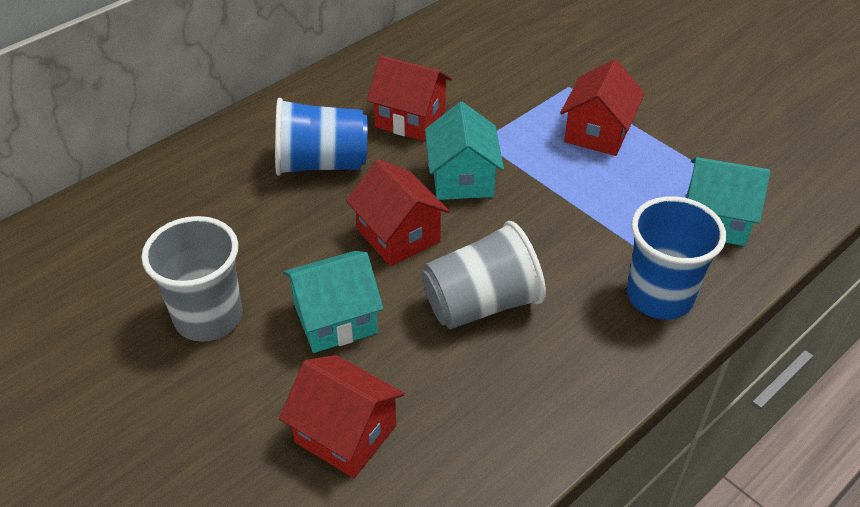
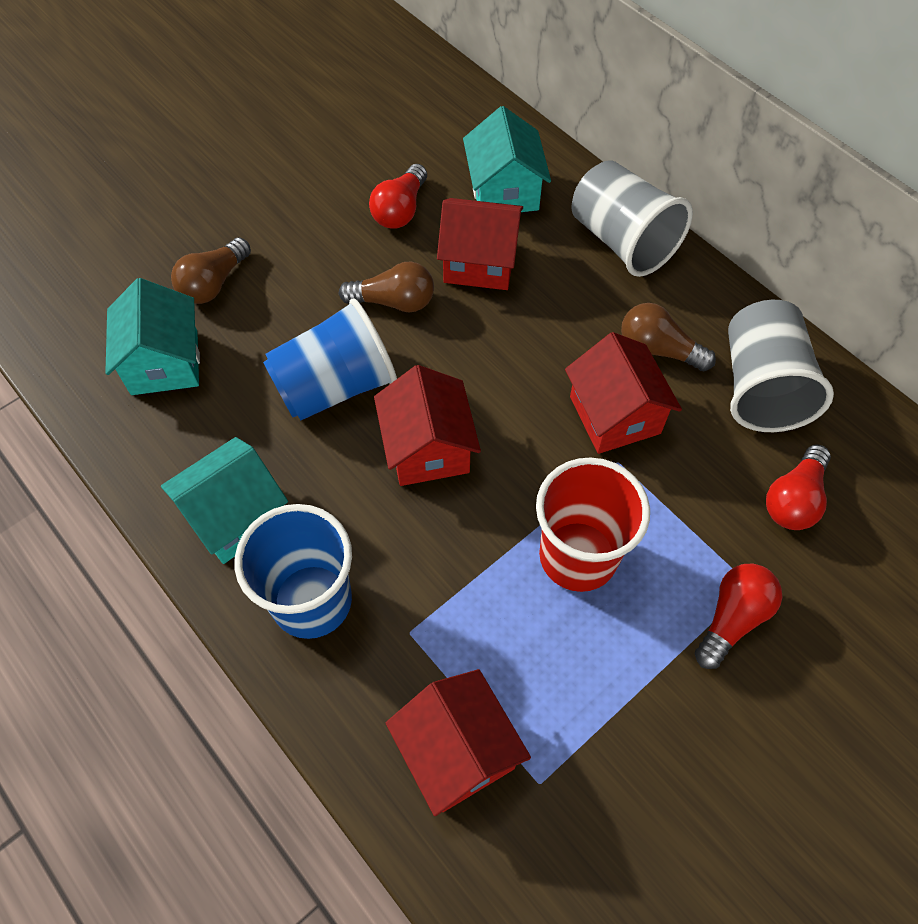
brown light bulb: none = 0 -> [171,237,251,304] [339,262,434,313] [621,303,716,371] = 3
red cup: none = 0 -> [536,457,650,592] = 1
red light bulb: none = 0 -> [369,164,427,229] [695,564,782,669] [766,445,831,530] = 3

